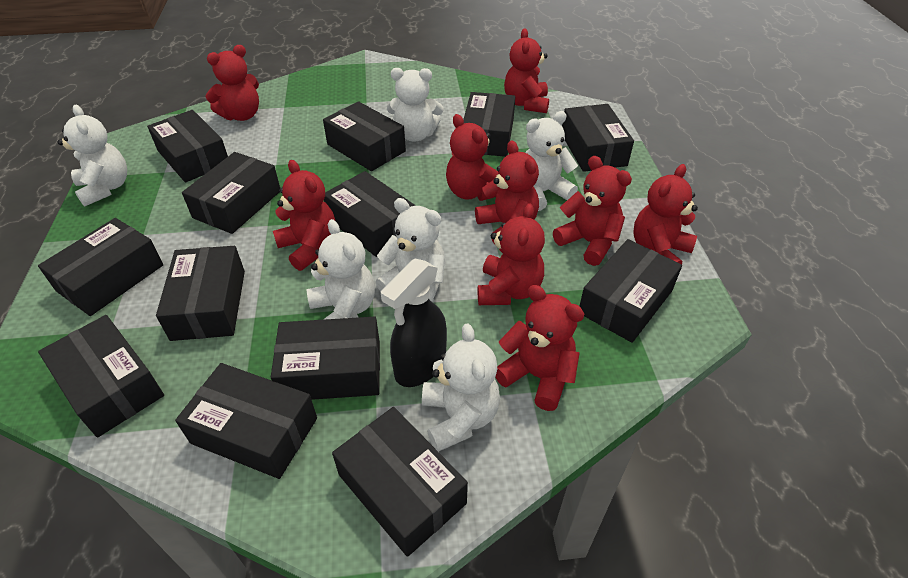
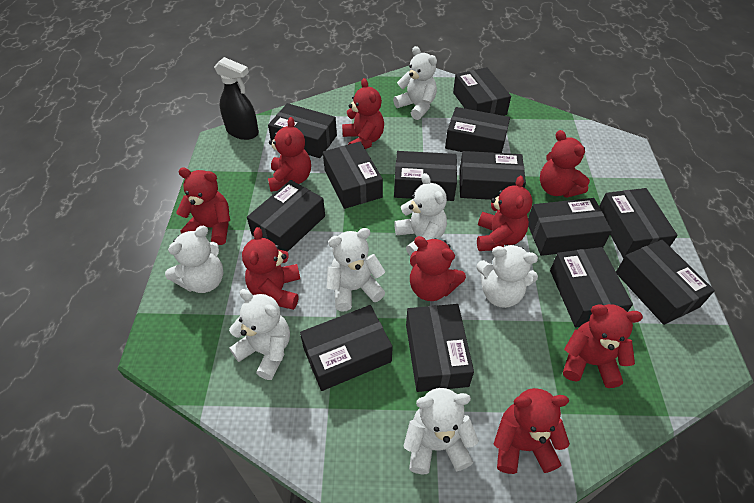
white teddy bear: [58,105,127,206] [307,219,375,320] [376,198,445,302] [387,68,443,141] [422,323,500,452] [525,111,578,211] = 6 -> [165,226,223,293] [229,289,290,380] [327,228,385,312] [393,46,437,120] [394,173,447,256] [404,388,479,474] [476,244,538,308] = 7

